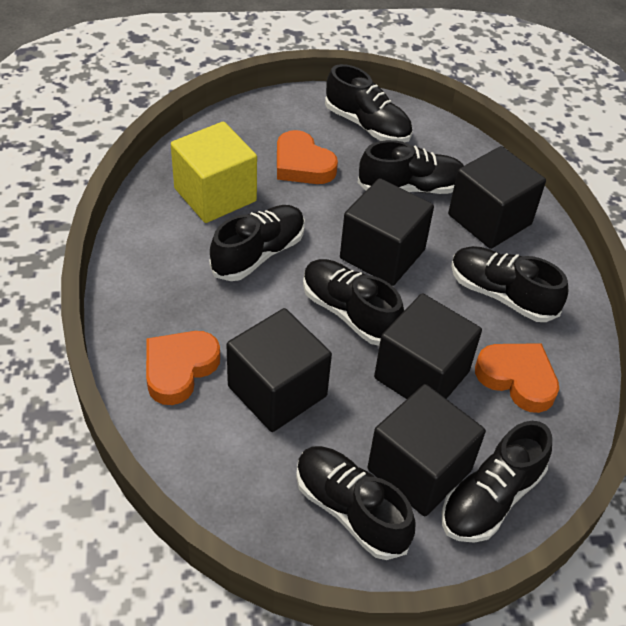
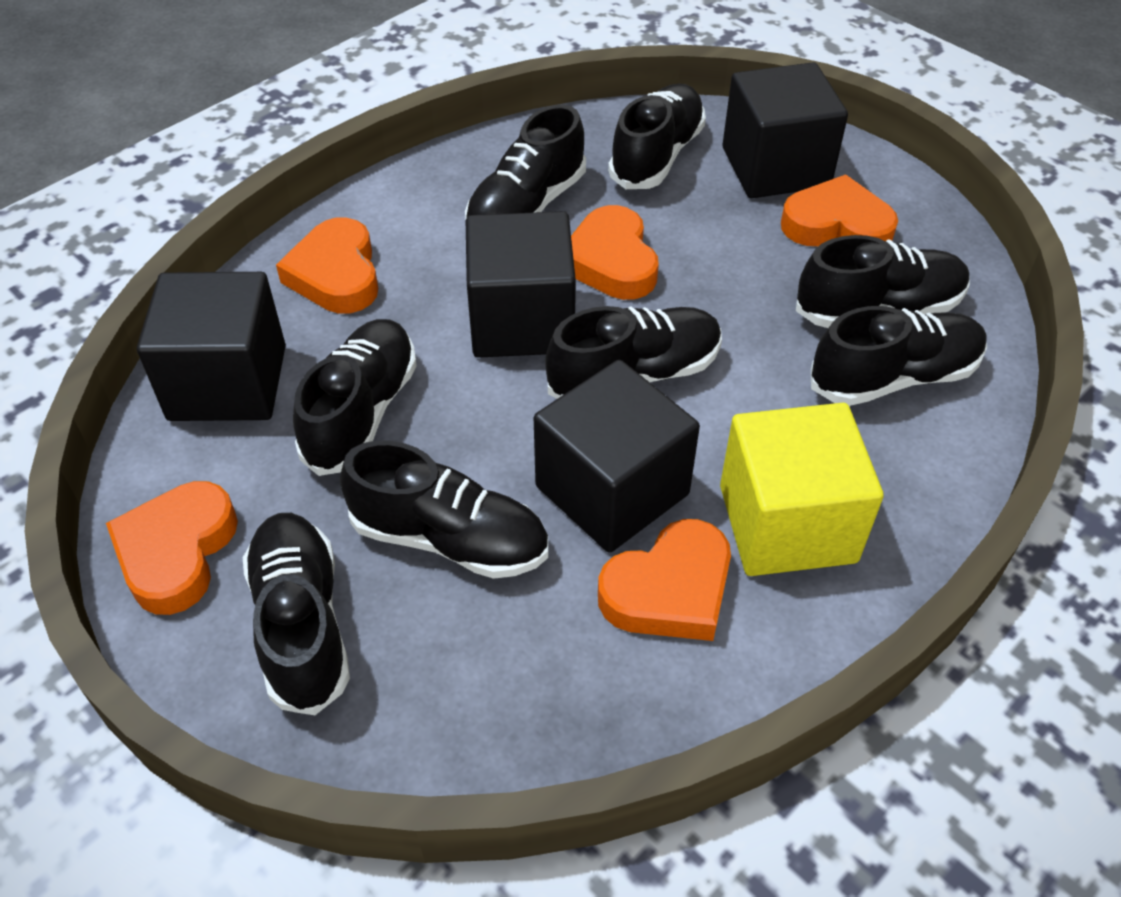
black cube: [227,308,332,432] [340,178,434,286] [367,384,486,516] [374,293,482,399] [448,146,546,249] = 5 -> [137,272,286,421] [466,211,576,358] [534,360,700,553] [723,62,848,198] = 4
black shoe: [209,205,305,281] [296,446,416,560] [303,259,404,346] [325,64,412,142] [358,140,464,194] [442,421,552,543] [451,246,568,322] = 7 -> [243,513,350,715] [293,319,417,476] [340,441,548,579] [465,105,586,220] [545,306,722,399] [608,83,706,189] [796,235,970,328] [811,306,987,406] = 8
orange heart: [146,331,220,405] [277,130,338,184] [475,343,559,413] = 3 -> [106,481,238,615] [276,217,378,314] [571,205,659,300] [598,519,731,641] [781,174,898,246] = 5

